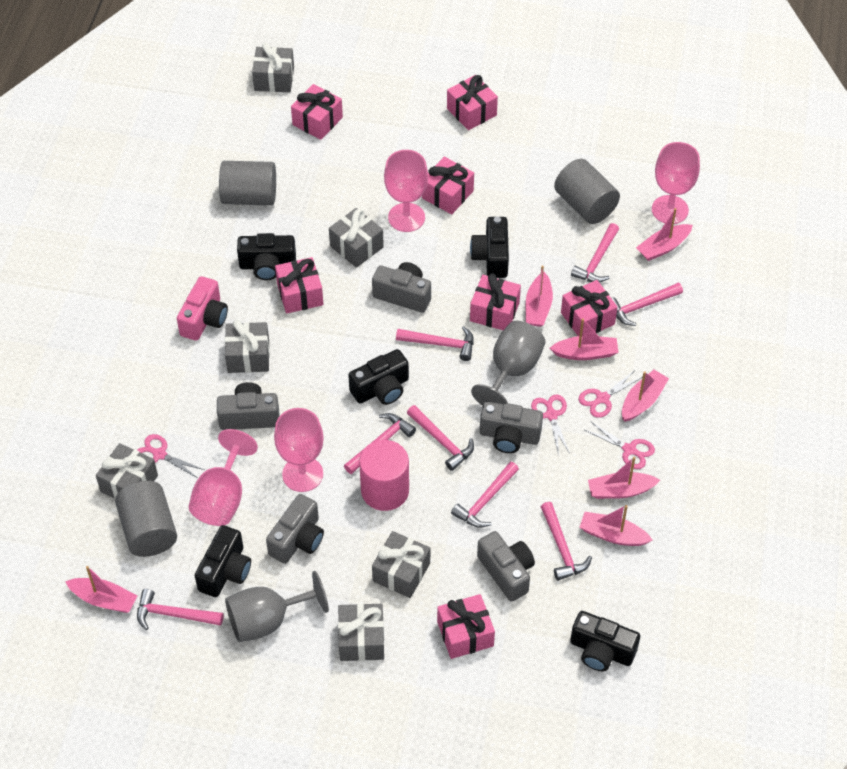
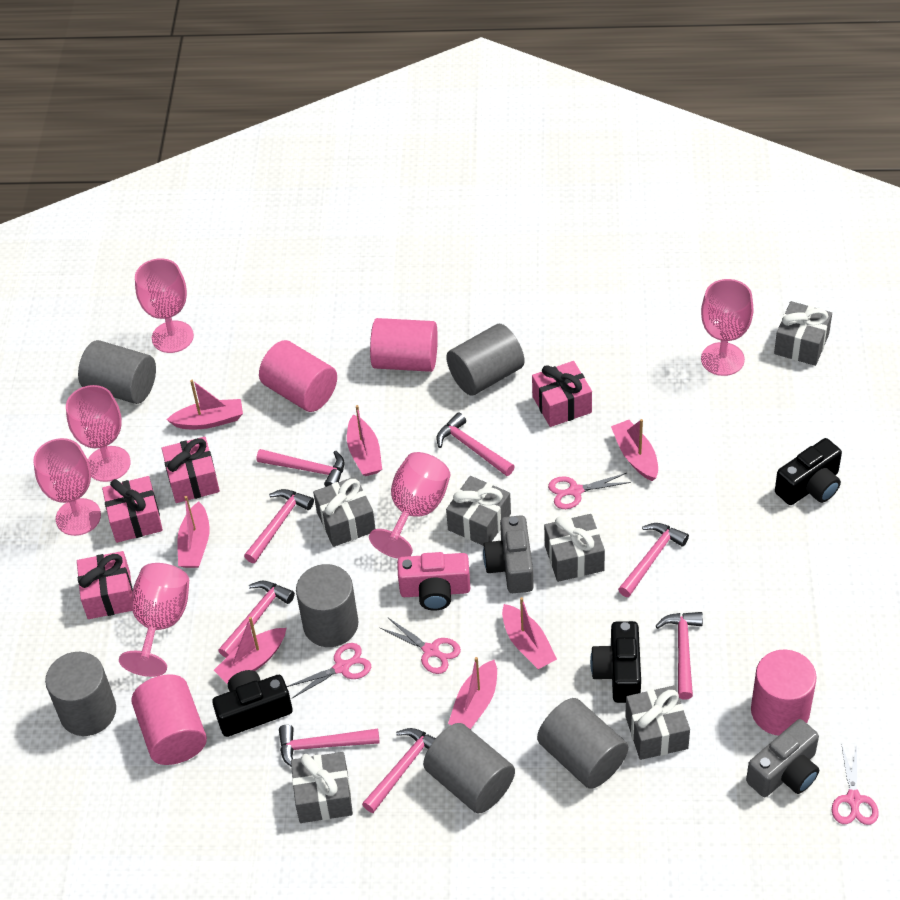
black camera: [195,525,251,597] [237,233,296,280] [348,349,409,405] [470,217,509,278] [570,611,640,671] = 5 -> [212,670,293,737] [590,621,641,703] [775,438,842,505] = 3
grey camera: [217,382,279,430] [266,494,324,564] [372,262,431,313] [477,531,535,602] [480,402,543,453] = 5 -> [483,515,534,593] [746,719,819,797] = 2
grey cylinder: [115,481,177,557] [219,161,276,205] [554,159,620,224] = 3 -> [45,652,116,736] [78,340,156,404] [296,564,358,647] [423,723,515,813] [446,324,525,396] [537,698,628,789] = 6
grey goblet: [225,571,329,642] [471,321,545,406] = 2 -> none = 0
pink cylinder: [359,440,409,511] = 1 -> [131,674,207,765] [259,340,337,412] [370,318,438,372] [751,649,817,736] = 4
pink gift: [275,257,323,314] [291,84,343,140] [422,157,474,214] [437,594,495,659] [447,75,498,130] [470,273,521,330] [561,280,618,336] = 7 -> [77,551,133,619] [102,476,163,543] [162,437,220,503] [532,361,592,427] = 4
pink goblet: [189,429,258,526] [274,408,324,492] [384,150,428,232] [652,142,700,224] = 4 -> [33,438,101,536] [66,385,131,482] [119,563,189,677] [135,258,194,353] [369,452,450,559] [701,279,754,376] = 6

